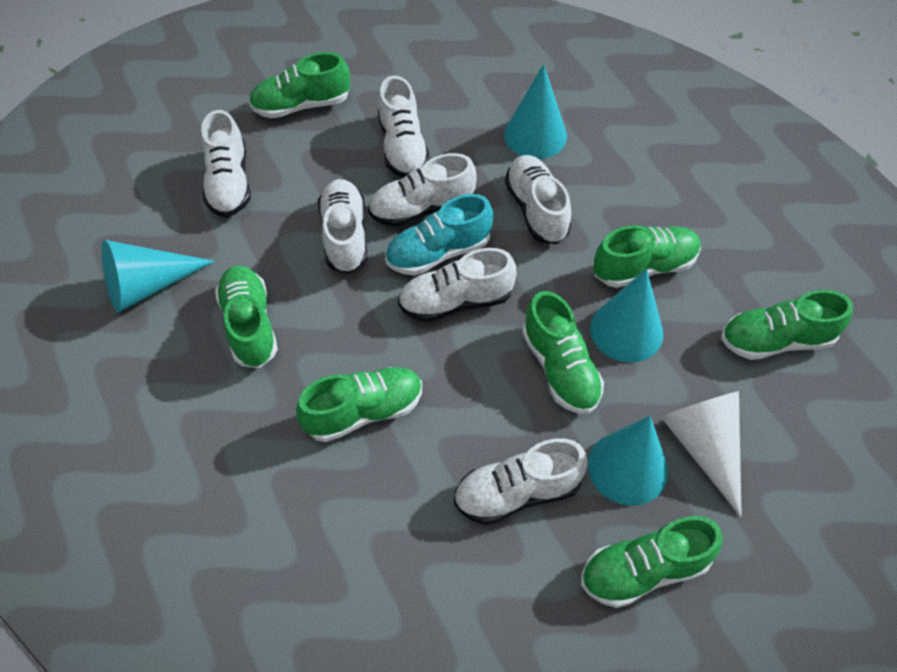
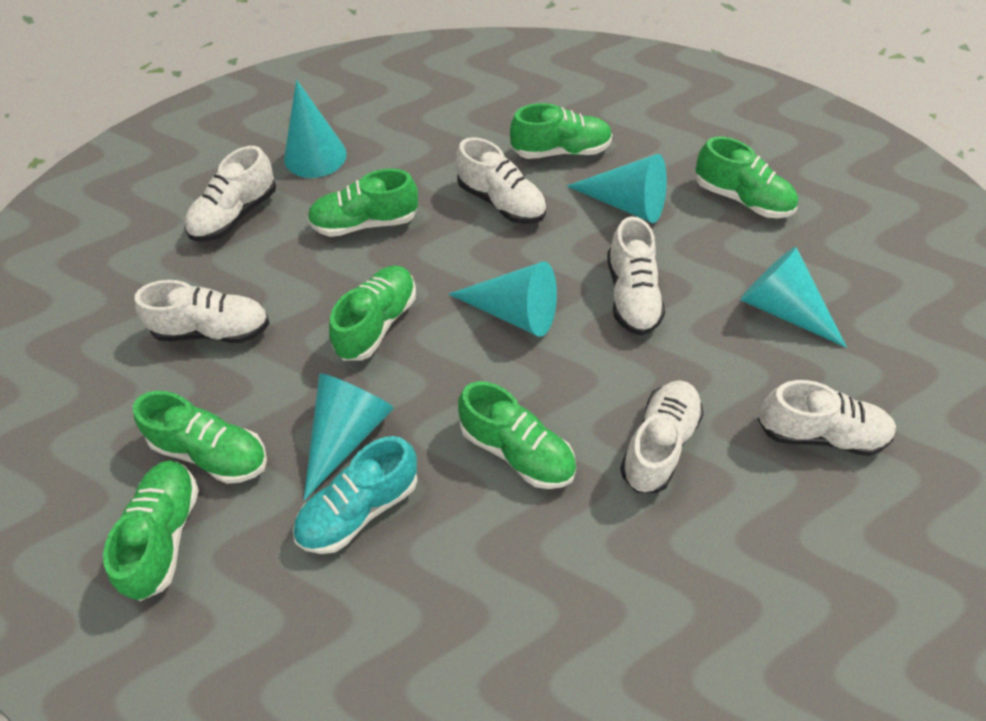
turquoise cone: [102,240,215,313] [504,64,567,159] [588,416,668,506] [590,269,663,362] = 4 -> [284,80,347,178] [304,373,394,500] [449,261,557,337] [567,154,667,223] [740,247,847,348] = 5
white cone: [661,391,742,517] = 1 -> none = 0
white shoe: [201,110,251,217] [318,179,368,274] [368,153,477,227] [378,76,430,178] [398,248,516,322] [454,438,588,525] [505,155,571,244] = 7 -> [135,280,270,343] [185,146,276,241] [456,137,546,224] [607,216,665,336] [620,380,704,493] [758,380,896,456] = 6

